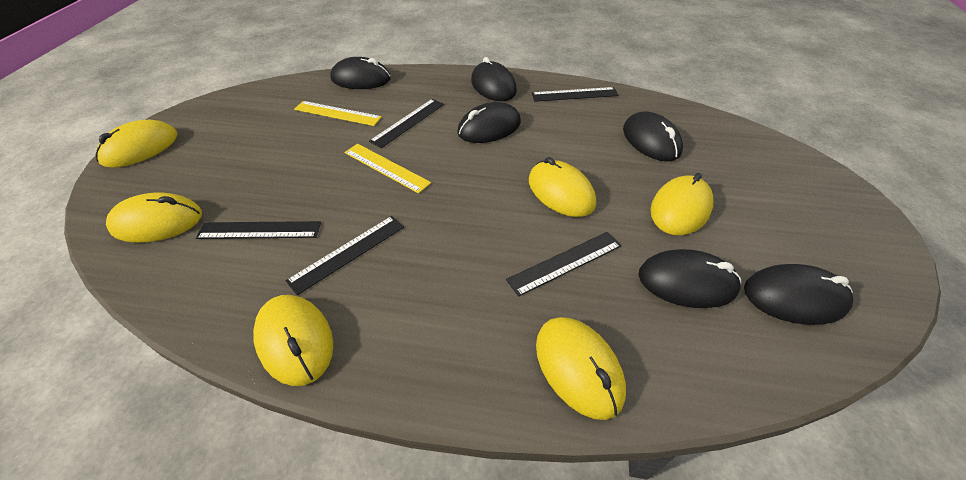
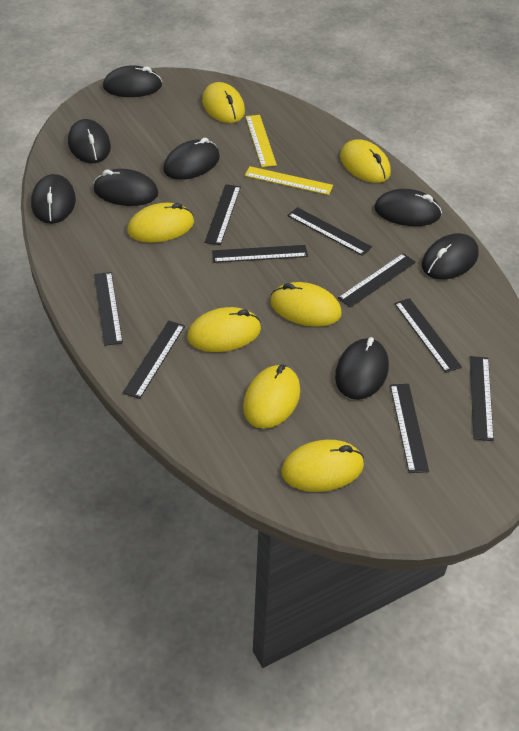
black mouse: [330,57,391,89] [457,102,521,143] [471,57,517,101] [623,111,683,161] [638,249,741,308] [744,264,853,325] = 6 -> [31,174,76,224] [68,119,111,163] [94,169,158,206] [103,65,162,97] [163,137,220,180] [335,337,389,400] [374,189,442,226] [422,233,479,280] = 8
black ruler: [196,221,321,239] [286,216,404,295] [369,99,444,148] [506,232,621,297] [532,87,619,102] = 5 -> [94,272,123,346] [123,320,185,399] [204,184,241,245] [212,245,308,263] [288,207,372,256] [338,253,416,308] [390,384,429,473] [394,298,462,373] [470,356,494,441] = 9
yellow mouse: [96,119,178,168] [106,192,202,243] [253,295,333,386] [529,157,596,217] [536,317,626,420] [651,173,714,235] = 6 -> [127,203,194,243] [187,307,261,352] [202,82,245,123] [243,364,300,429] [270,282,342,327] [281,440,364,492] [340,139,391,183] = 7

